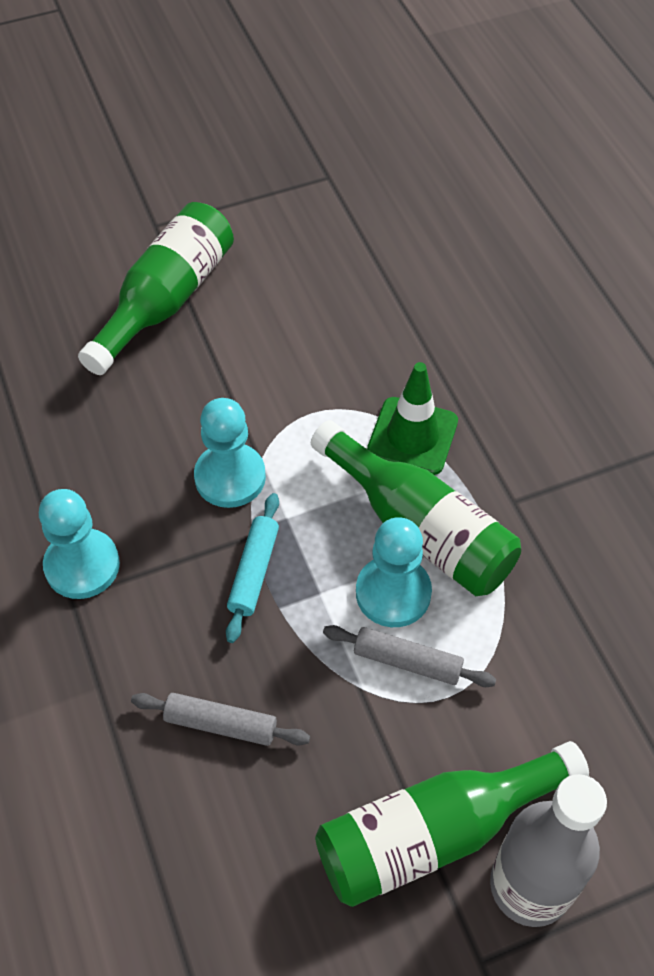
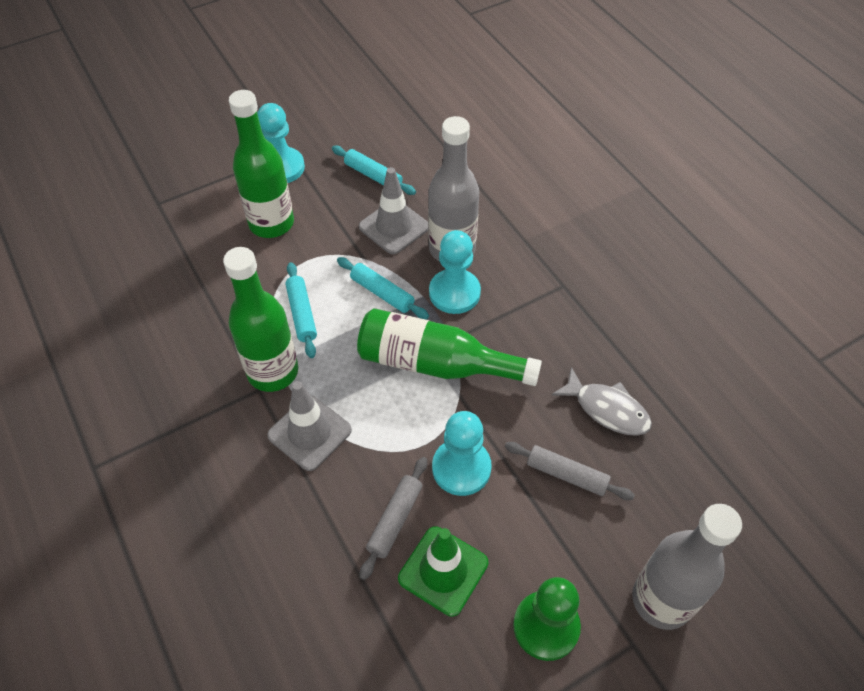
green pawn: none = 0 -> [513,577,581,661] = 1
grey bottle: [490,774,607,927] = 1 -> [428,116,479,261] [632,504,742,630] = 2
grey fish: none = 0 -> [552,367,652,436] = 1
grey traffic cone: none = 0 -> [267,381,352,471] [359,167,428,254] = 2
turquoise rolling pin: [226,493,279,643] = 1 -> [285,262,317,358] [332,146,416,195] [337,257,429,319] = 3

